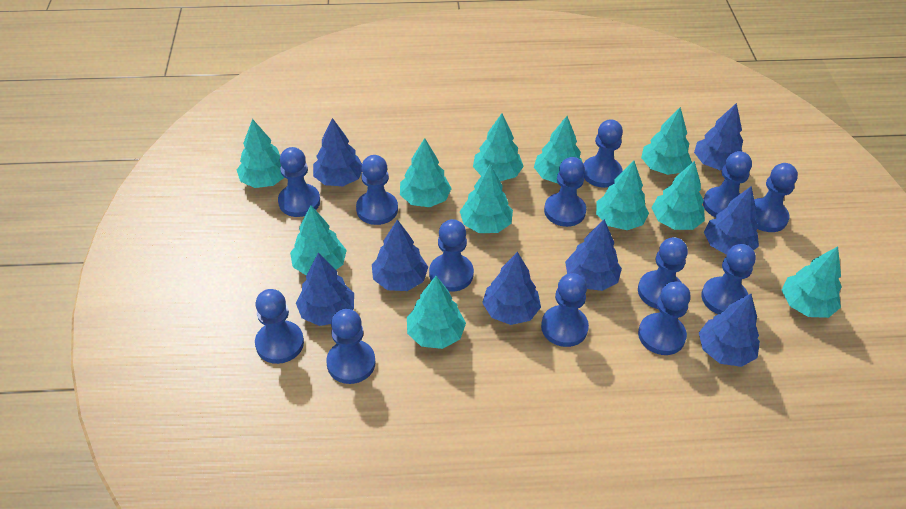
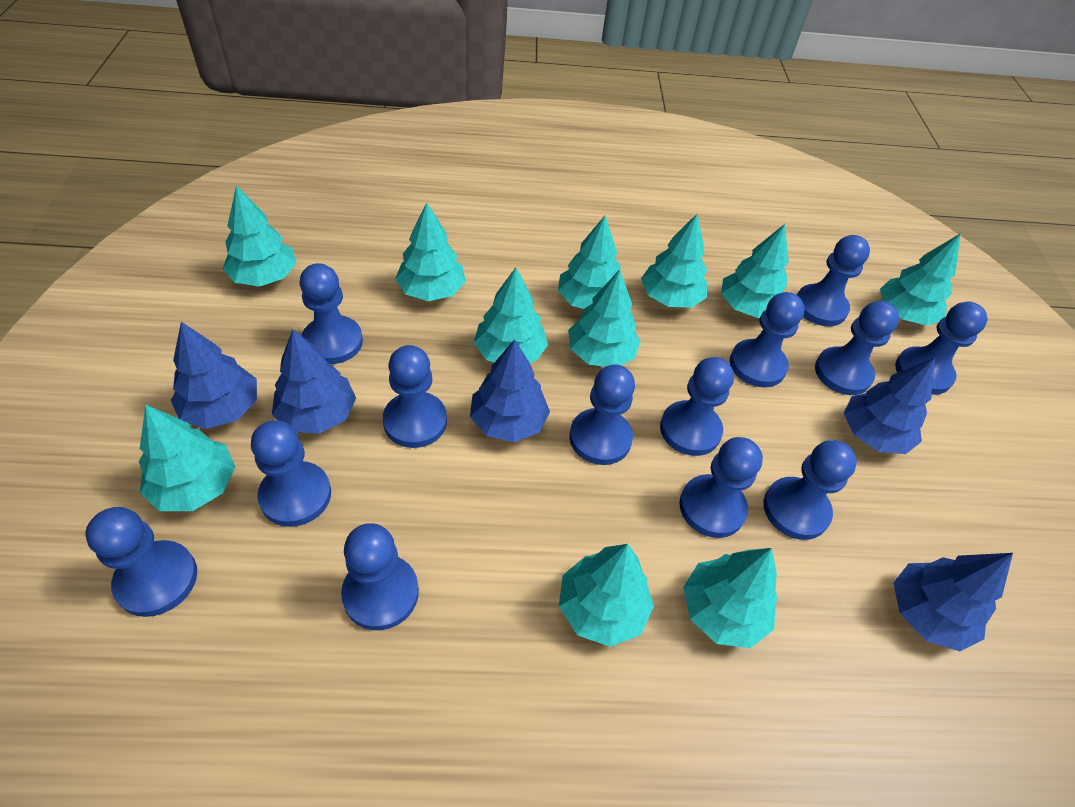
blue tree: [296,253,354,326] [313,118,362,186] [372,219,428,291] [482,252,541,325] [565,219,622,291] [694,103,743,170] [699,294,760,367] [704,186,759,255] = 8 -> [171,322,257,429] [272,329,356,434] [470,339,550,442] [844,358,935,454] [894,553,1013,651] = 5

